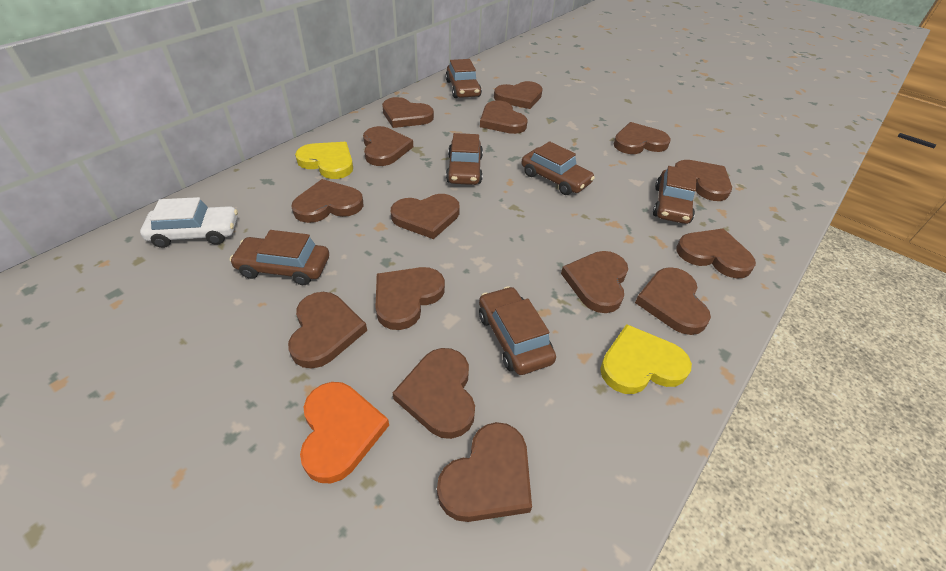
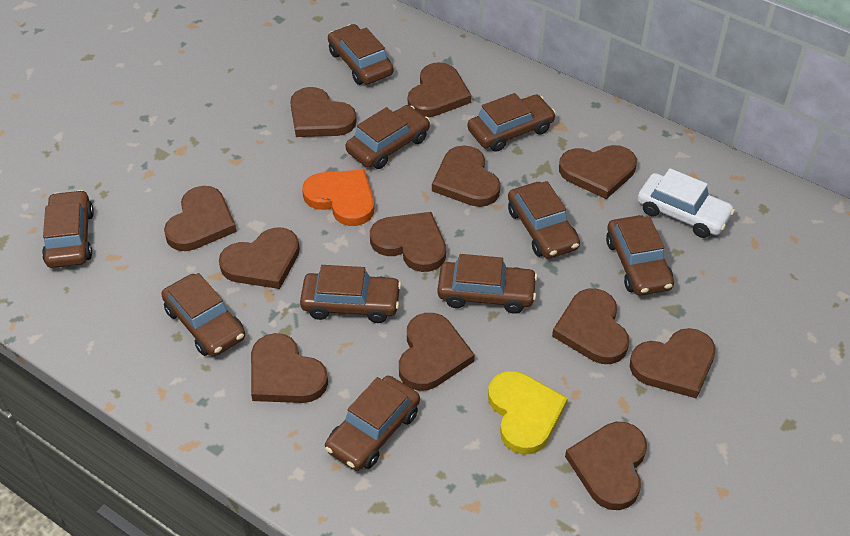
brown car: [230,230,329,285] [446,59,482,98] [446,133,483,185] [479,286,556,375] [521,141,595,195] [653,166,696,224] = 6 -> [42,190,94,268] [161,273,245,357] [300,265,401,323] [325,376,420,471] [328,24,393,85] [345,105,430,169] [437,254,538,314] [467,93,556,152] [508,181,580,259] [606,215,674,296] = 10
brown heart: [288,292,367,369] [291,179,363,223] [363,126,413,166] [375,267,445,330] [382,97,434,128] [391,194,460,239] [393,348,475,439] [437,422,532,522] [480,100,527,134] [494,81,543,109] [561,251,628,313] [614,122,671,154] [635,267,711,335] [674,160,732,201] [676,228,756,279] = 15 -> [164,186,237,251] [219,227,300,289] [251,333,328,403] [290,87,357,137] [370,212,446,272] [399,313,475,391] [408,62,471,117] [432,145,500,207] [552,289,629,364] [559,145,637,199] [565,422,647,510] [630,328,716,399] = 12
yellow heart: [295,142,353,179] [600,324,692,394] = 2 -> [488,371,568,454] = 1

